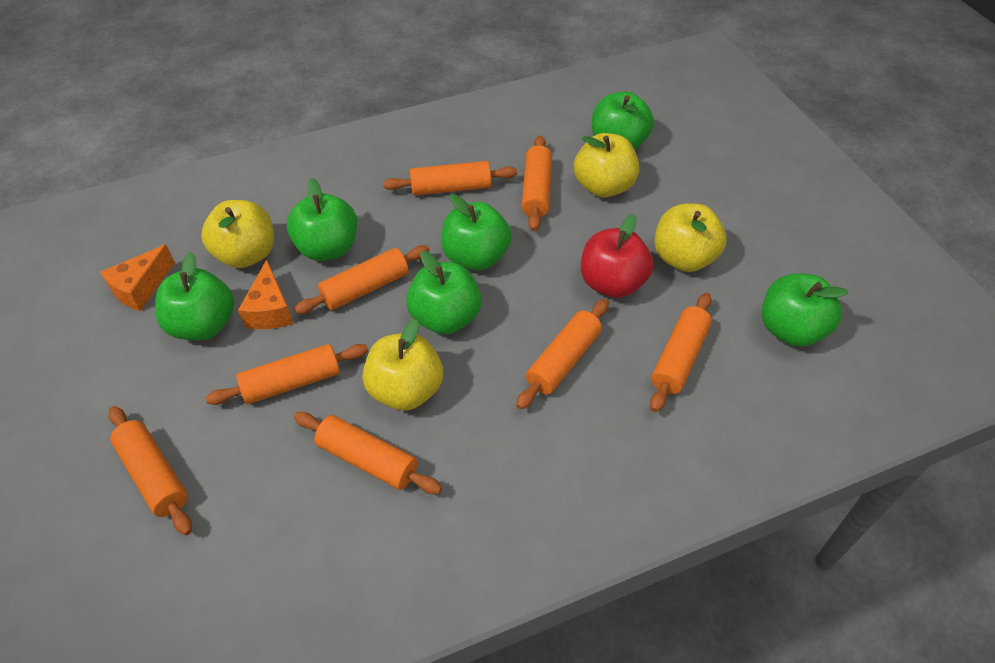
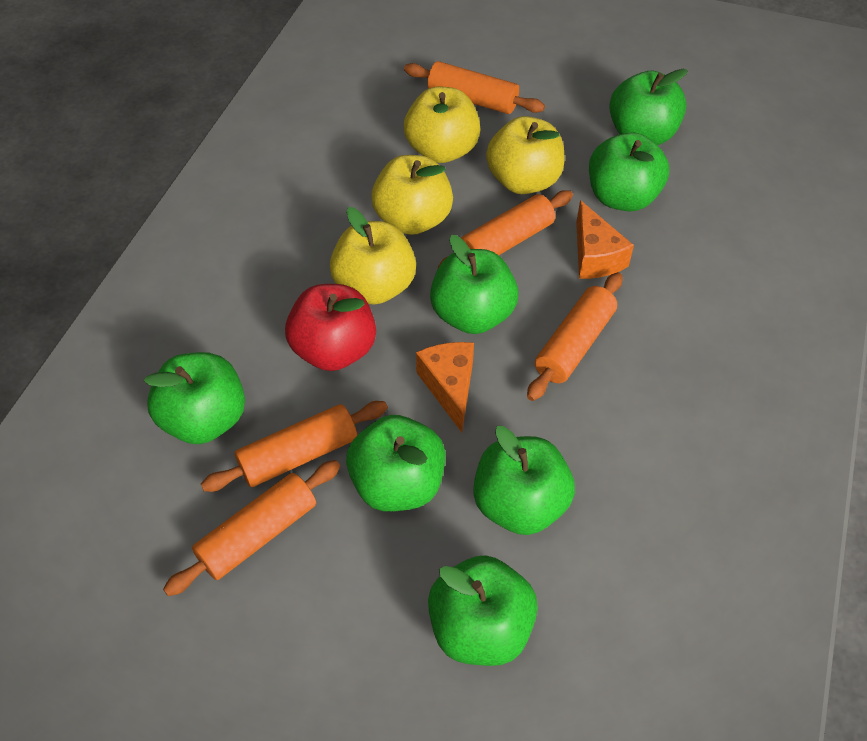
green apple: [155,252,234,341] [287,178,357,261] [406,251,482,334] [441,194,511,271] [592,91,654,150] [762,273,849,347] = 6 -> [144,352,245,444] [346,415,445,512] [428,555,538,666] [430,235,519,334] [473,426,575,535] [589,132,669,212] [609,69,688,145] = 7
orange rolling pin: [108,406,192,535] [206,344,368,405] [294,245,430,314] [294,412,442,494] [383,161,517,196] [516,299,609,409] [522,135,552,231] [650,293,712,412] = 8 -> [163,460,340,596] [201,401,388,492] [404,61,545,114] [438,190,573,268] [527,272,622,401] = 5

